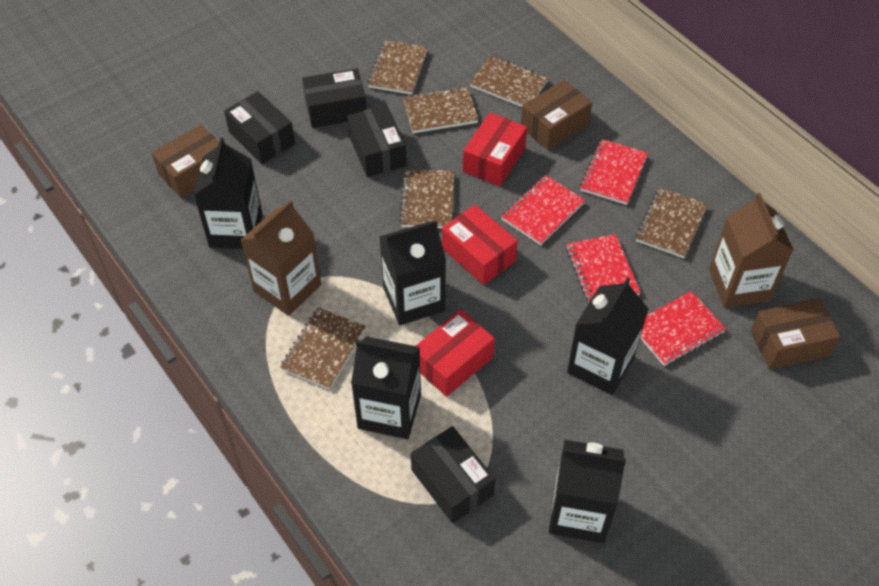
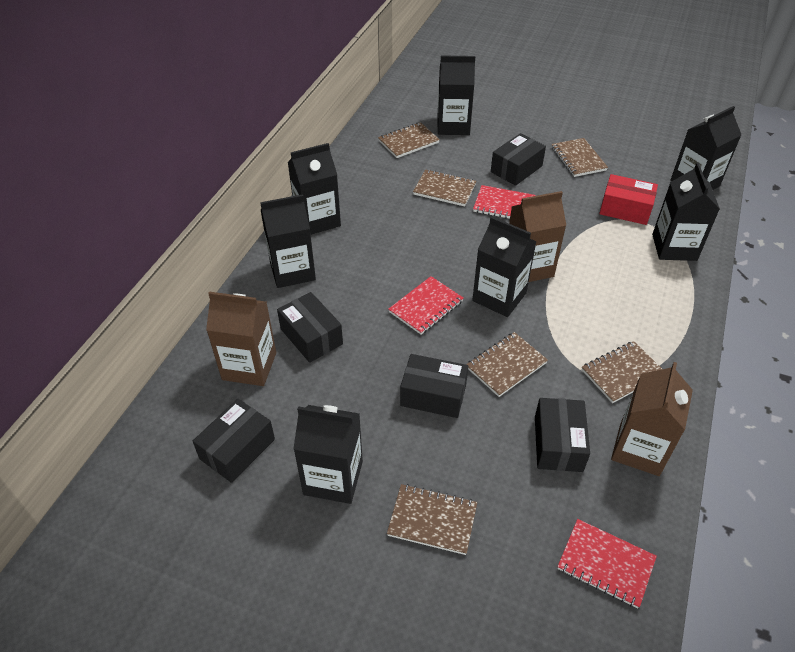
black box: [224,91,295,164] [302,68,367,128] [347,105,407,177] [411,426,495,523] = 4 -> [193,399,275,483] [277,292,343,363] [400,354,468,418] [491,133,546,186] [535,398,590,472] = 5
black carton: [194,137,262,249] [351,336,421,439] [379,220,446,325] [549,440,626,543] [567,278,649,395] = 5 -> [260,194,316,288] [288,143,341,235] [293,405,363,504] [437,56,475,135] [472,216,537,317] [652,163,720,261] [670,106,741,190] = 7
brown box: [152,125,219,198] [521,80,592,150] [750,298,840,369] = 3 -> none = 0
brown carton: [241,200,321,316] [709,193,793,308] = 2 -> [206,292,276,386] [509,191,566,282] [611,362,693,476] = 3
red box: [416,310,495,397] [442,205,518,285] [463,113,527,186] = 3 -> [599,174,658,225] = 1
red notebook: [501,175,585,245] [566,234,641,302] [580,139,648,205] [640,291,726,366] = 4 -> [388,276,463,335] [473,185,535,219] [557,519,657,608] = 3

